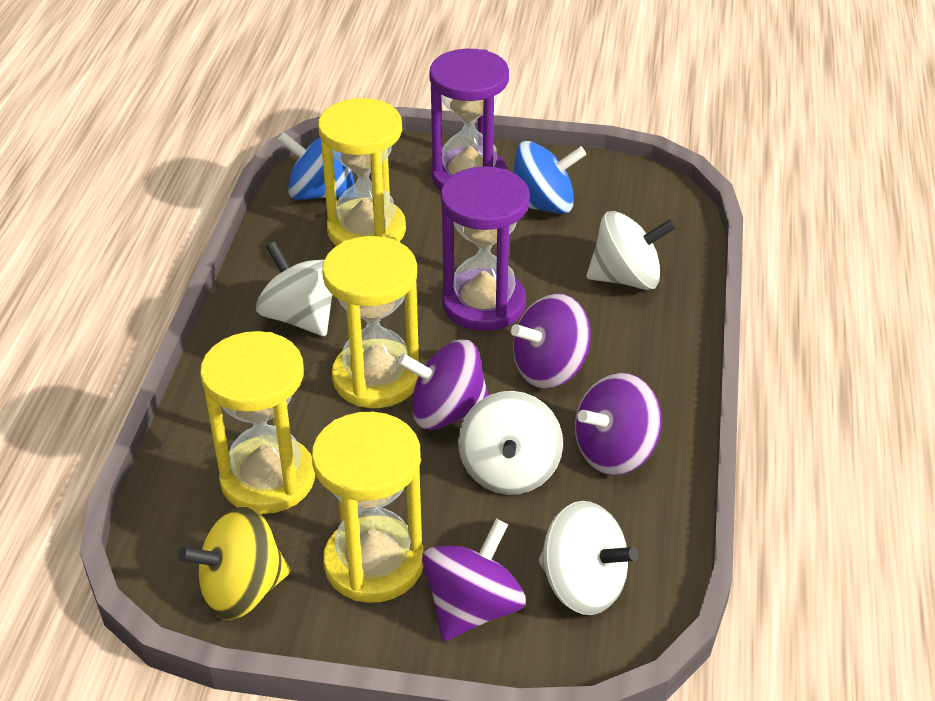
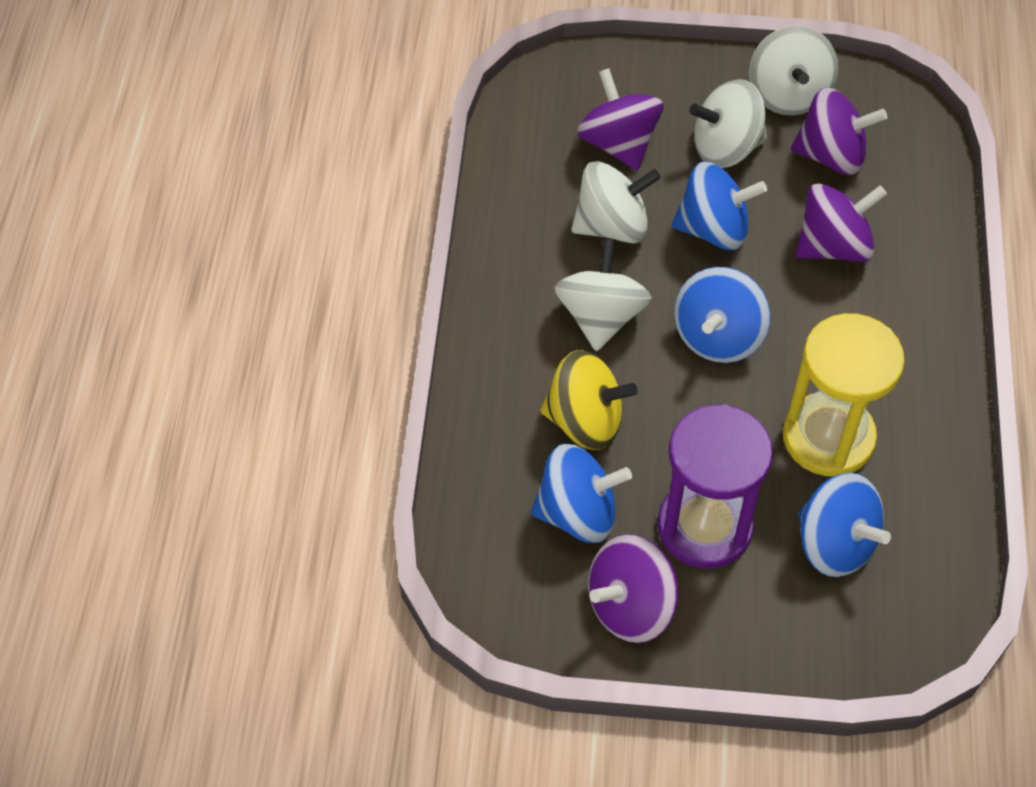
blue spinning top: [277,132,355,200] [513,141,586,214] = 2 -> [531,444,632,543] [672,162,767,250] [674,267,770,363] [798,473,891,577] = 4
purple hourglass: [429,49,509,191] [441,166,530,331] = 2 -> [658,404,773,568] = 1
yellow hourglass: [200,331,315,514] [312,412,424,603] [318,98,406,246] [322,236,419,408] = 4 -> [783,313,905,476] = 1

